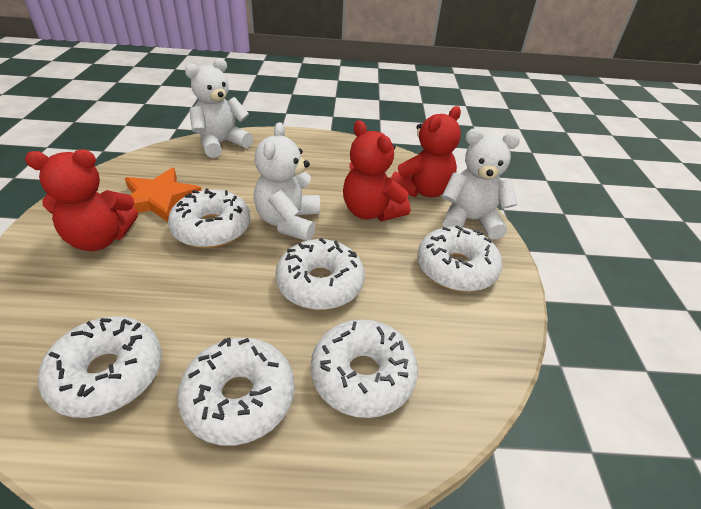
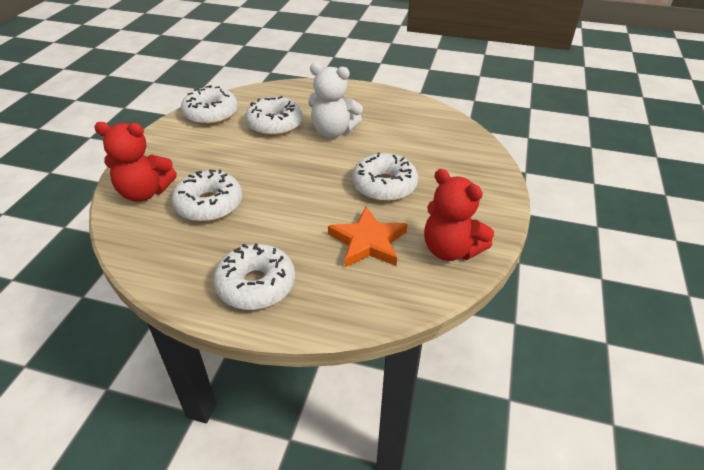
red teddy bear: [25,149,138,251] [343,120,410,221] [391,106,461,197] = 3 -> [94,122,177,202] [424,169,494,261] = 2
white donut: [38,316,162,418] [168,189,250,248] [177,338,295,446] [276,238,365,310] [311,319,418,418] [417,225,502,292] = 6 -> [171,169,242,222] [181,85,238,125] [213,243,295,310] [245,96,303,136] [352,153,418,202] = 5
white teddy bear: [185,58,253,158] [254,122,320,241] [442,128,520,239] = 3 -> [309,63,363,138] = 1

